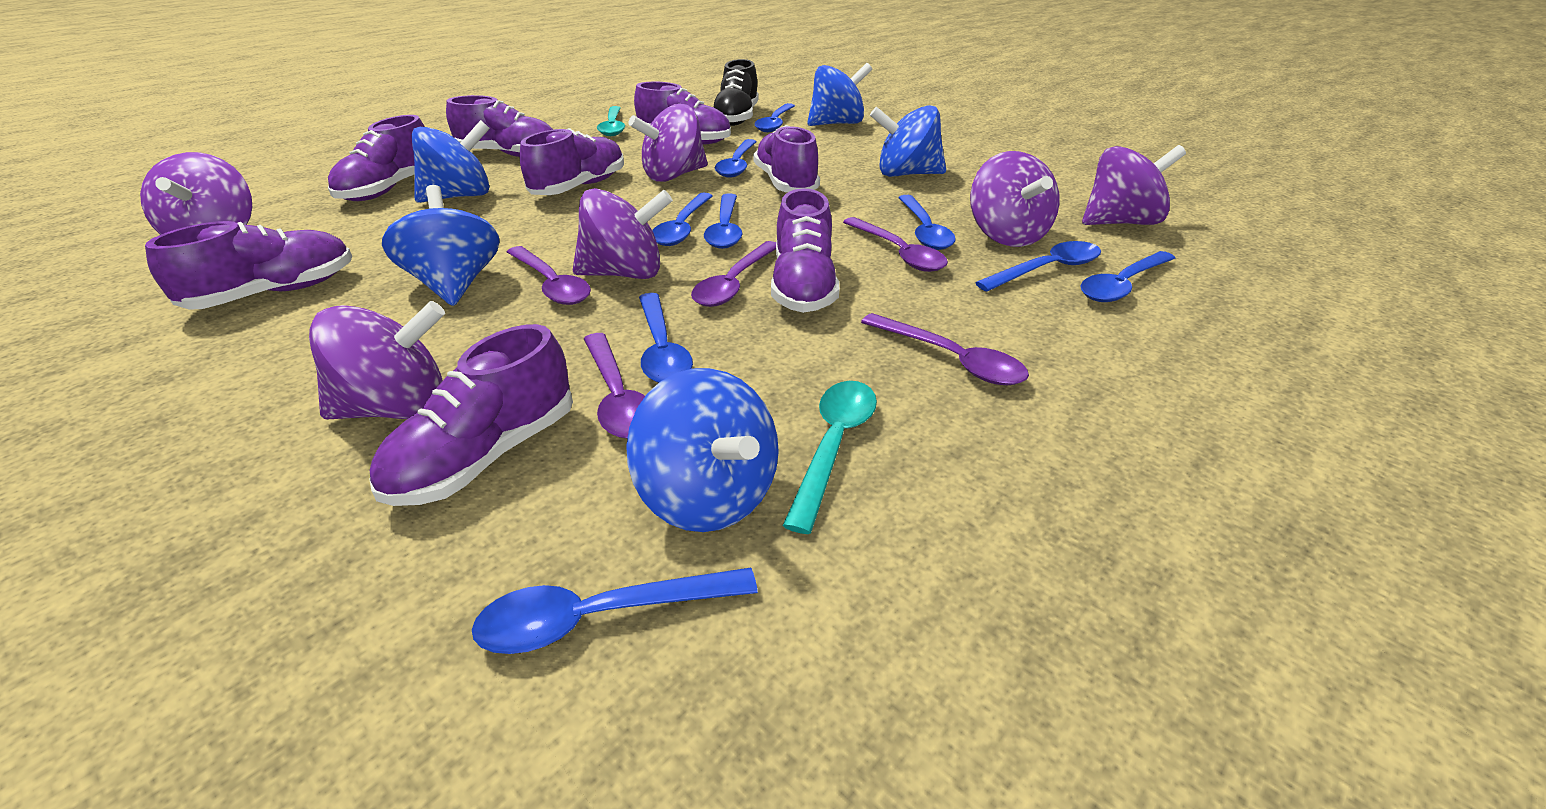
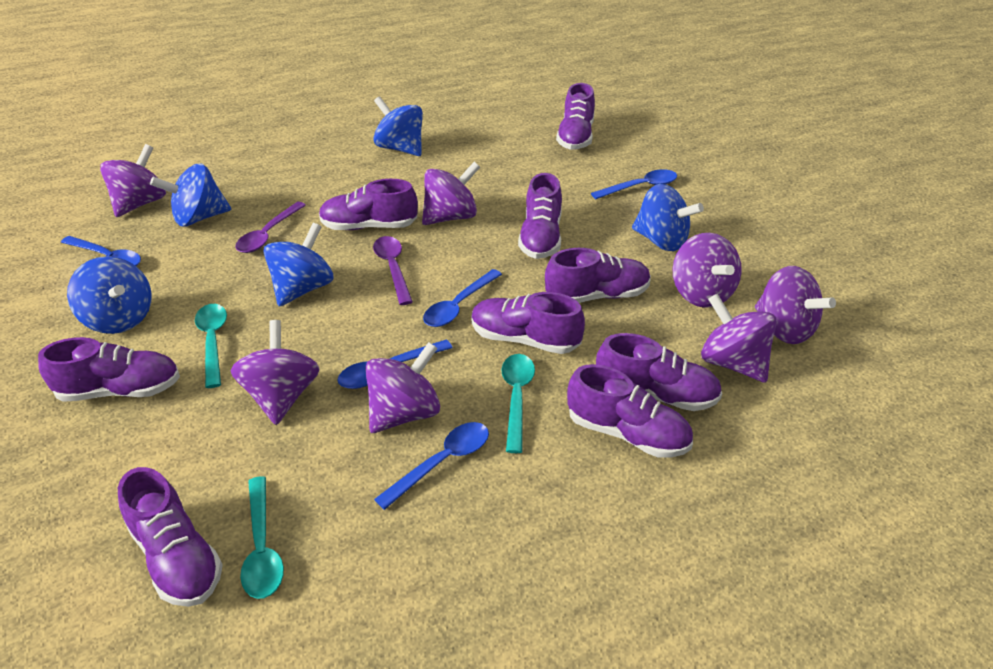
black shoe: [714,59,759,126] = 1 -> none = 0
blue spoon: [472,568,758,654] [639,293,693,383] [652,193,713,246] [704,194,742,249] [715,139,756,178] [755,103,795,132] [898,195,956,250] [975,241,1101,292] [1080,251,1175,302] = 9 -> [61,236,141,266] [337,339,453,389] [374,422,489,510] [423,269,502,327] [591,169,677,199] = 5
purple shoe: [145,221,352,310] [328,115,425,201] [369,324,573,506] [446,95,553,157] [520,128,624,195] [634,81,731,145] [753,125,820,192] [771,188,839,313] = 8 -> [38,337,180,402] [118,467,223,607] [319,179,418,230] [471,292,585,354] [518,173,562,259] [545,248,651,303] [556,83,595,150] [567,364,693,458] [596,333,722,411] = 9
purple spinning top: [140,152,252,235] [309,301,445,420] [573,188,673,279] [628,104,708,182] [970,151,1060,247] [1082,145,1186,225] = 6 -> [100,144,166,217] [231,320,320,425] [365,342,440,433] [422,162,480,225] [673,233,742,308] [701,294,777,383] [755,266,836,344] = 7
purple spoon: [507,246,591,305] [584,333,645,439] [691,241,776,307] [843,217,948,272] [861,313,1029,385] = 5 -> [235,202,306,253] [373,236,413,305] = 2
turquoise spoon: [597,106,625,136] [782,381,877,534] = 2 -> [195,304,227,388] [240,476,284,599] [501,354,535,453] = 3

